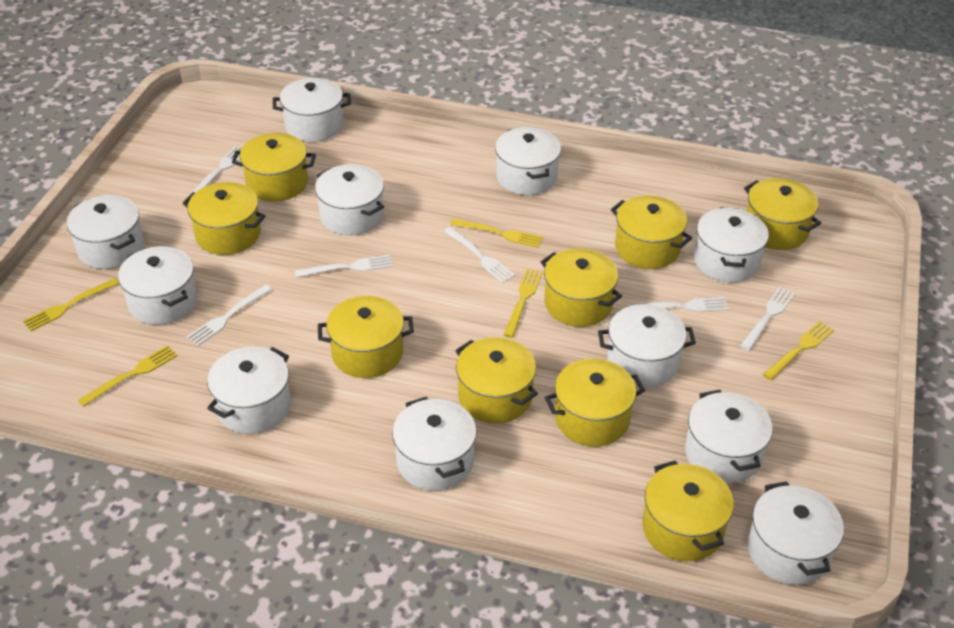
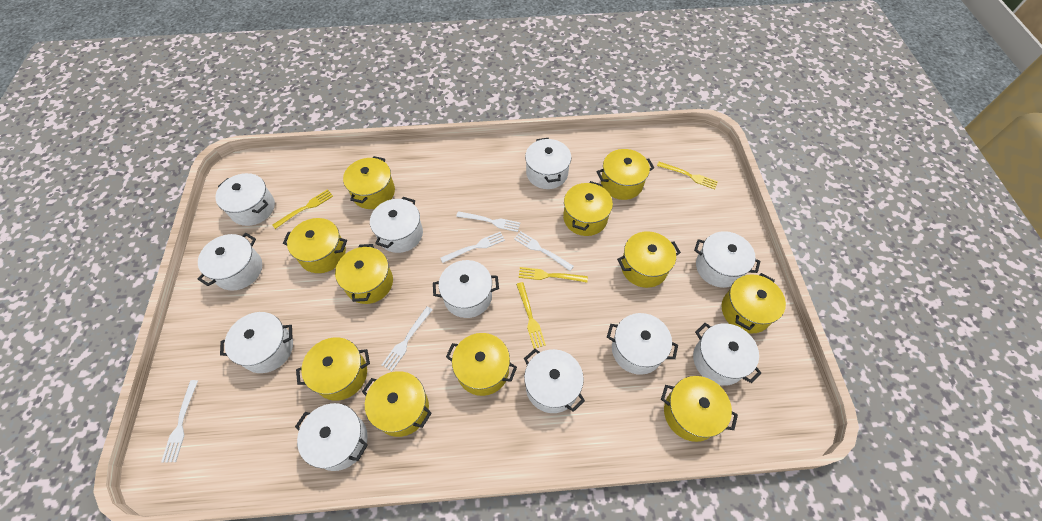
white fork: [187,285,272,346] [188,146,241,197] [295,255,393,278] [444,227,515,283] [628,297,729,312] [740,287,795,351] = 6 -> [161,380,198,462] [382,306,433,371] [440,232,505,263] [456,211,520,232] [514,231,574,271] = 5
yellow fork: [23,278,119,331] [78,345,178,407] [450,219,543,248] [504,269,543,338] [762,321,834,381] = 5 -> [272,189,333,229] [516,282,546,349] [518,267,588,282] [657,162,718,189] = 4
yellow pot: [182,182,266,255] [232,133,316,202] [318,296,414,378] [455,337,538,424] [541,248,622,327] [544,359,645,447] [611,195,692,269] [642,461,734,561] [744,178,821,250] = 9 -> [283,218,347,273] [296,337,370,401] [335,244,393,304] [343,156,395,209] [362,371,432,437] [446,333,517,396] [563,181,613,236] [597,149,654,200] [617,231,681,288] [661,376,738,442] [722,273,786,333] = 11

